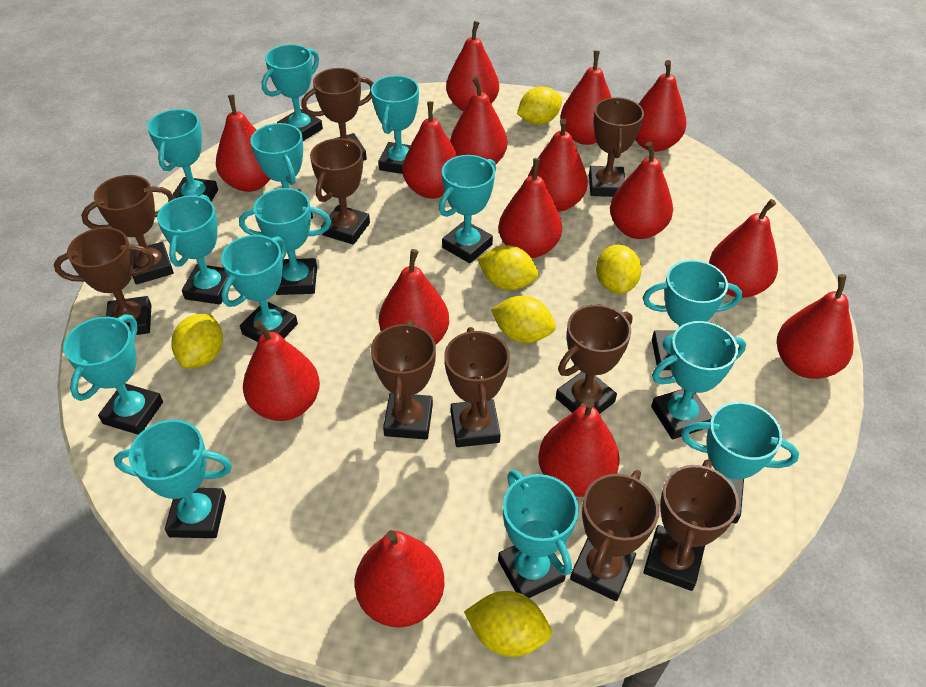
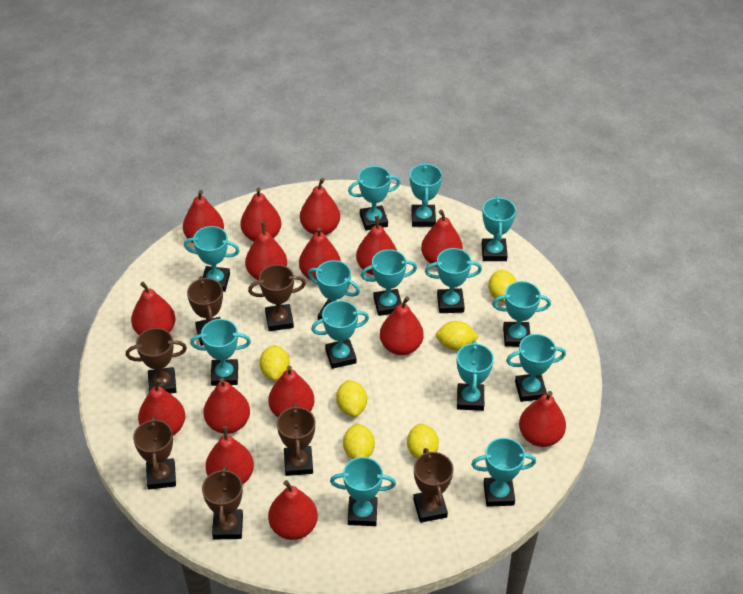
brown trophy: [54,227,155,335] [81,175,175,284] [301,68,373,161] [310,138,370,245] [371,320,436,439] [444,327,510,447] [556,304,633,414] [570,470,659,601] [589,97,644,197] [644,459,739,591] = 10 -> [126,328,187,394] [133,416,176,490] [187,276,223,346] [202,466,243,539] [248,265,306,331] [277,403,315,476] [413,448,454,523] = 7

